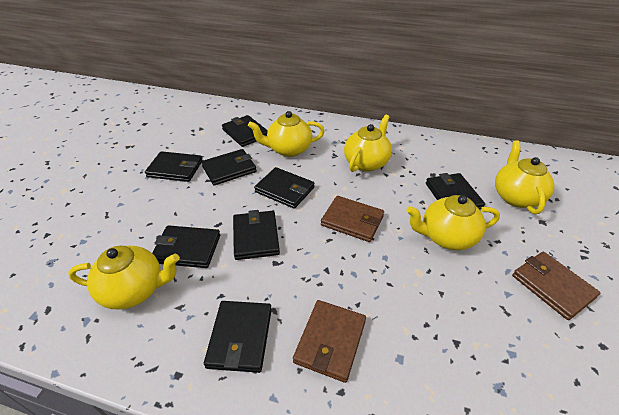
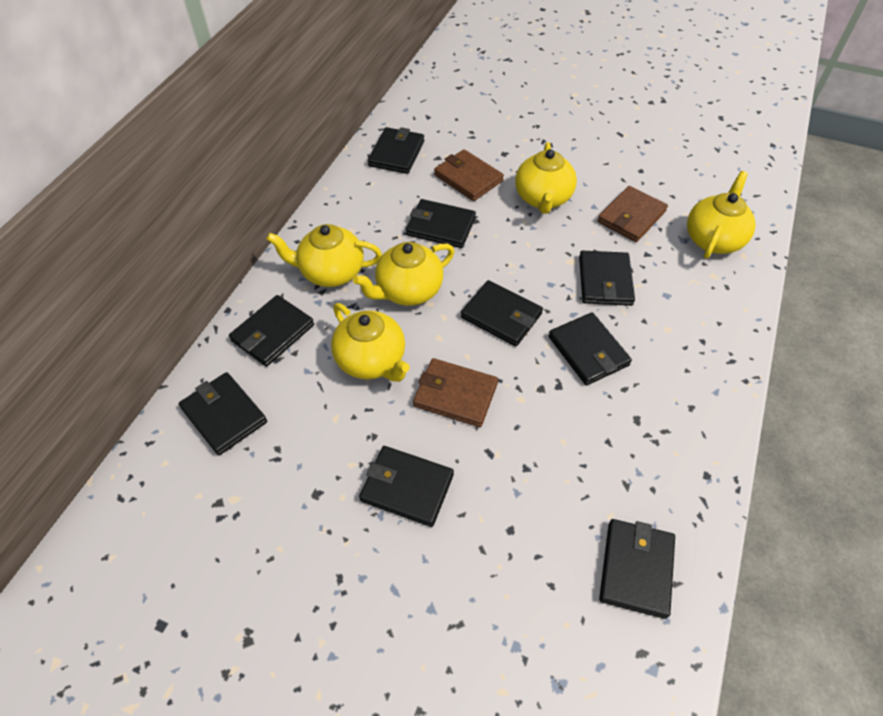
black wallet: [145,151,202,182] [152,225,220,268] [201,149,257,186] [204,301,272,373] [222,115,268,147] [233,210,280,260] [254,167,315,209] [426,173,485,210] = 8 -> [179,372,267,455] [229,295,314,367] [359,446,454,527] [368,127,424,174] [406,199,476,248] [461,280,543,346] [549,312,632,385] [579,251,635,306] [599,519,675,619] = 9

